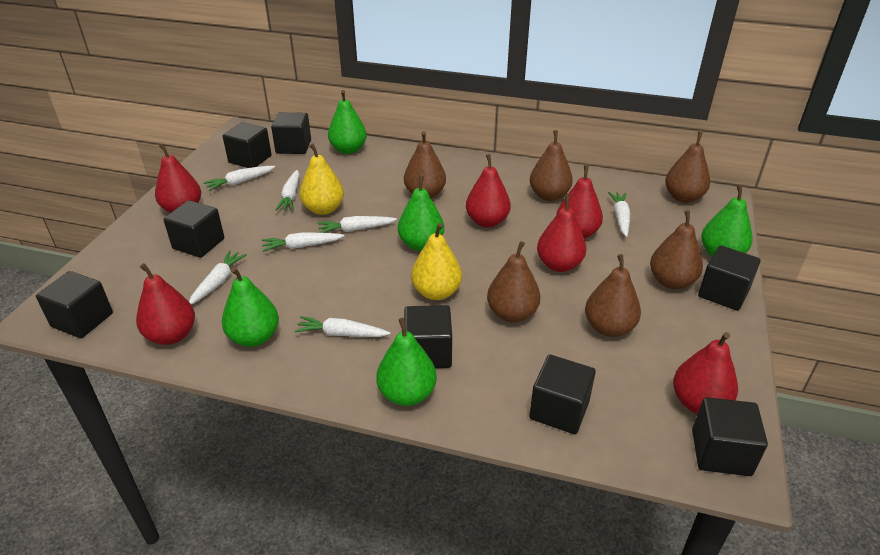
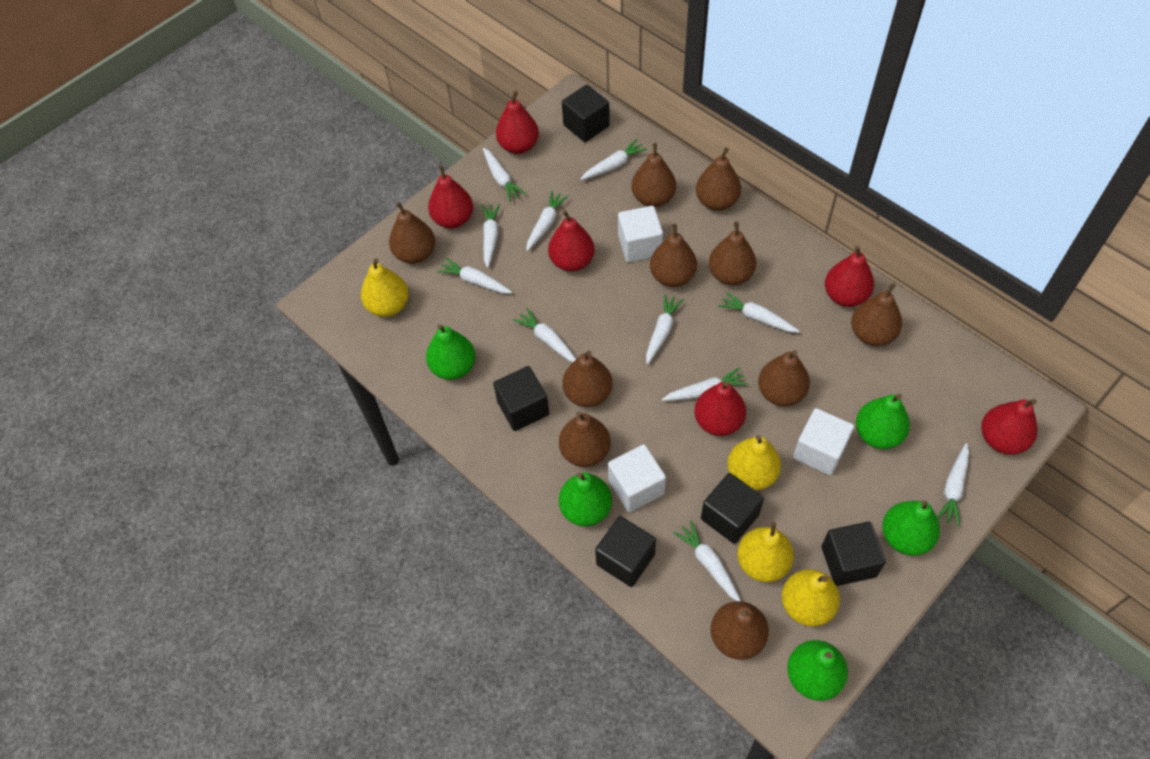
black cube: [36,271,113,338] [163,200,224,258] [222,122,272,168] [271,112,311,154] [404,305,452,368] [529,355,596,434] [692,397,768,476] [698,245,761,311] = 8 -> [493,366,549,431] [562,85,610,142] [595,516,656,587] [701,473,764,544] [821,521,886,586] = 5
brown pear: [404,131,446,198] [487,241,540,322] [530,130,573,201] [585,254,641,337] [650,210,703,289] [665,132,710,203] = 6 -> [389,202,435,264] [559,412,611,467] [562,350,613,407] [631,143,676,207] [650,223,697,287] [696,147,741,211] [709,222,756,285] [710,601,769,660] [758,350,810,406] [851,283,902,346] = 10
white carrot: [189,250,247,305] [204,166,275,191] [262,232,345,252] [275,170,300,210] [295,316,390,337] [317,216,397,233] [608,192,630,237] = 7 -> [437,258,512,293] [482,204,500,268] [483,148,526,202] [513,308,576,362] [526,191,569,251] [580,139,647,180] [646,294,684,364] [662,367,748,401] [673,521,741,601] [718,292,800,333] [937,443,969,527] = 11
white cube: none = 0 -> [608,444,666,512] [618,206,663,262] [793,408,854,475] = 3
yellow pear: [300,144,344,215] [411,223,462,300] = 2 -> [361,258,409,317] [727,435,781,490] [737,522,794,582] [782,569,840,627] = 4

